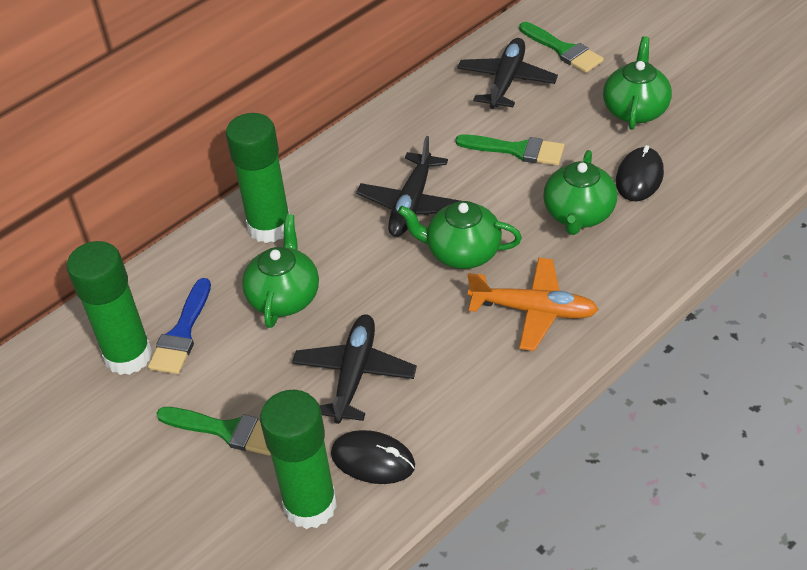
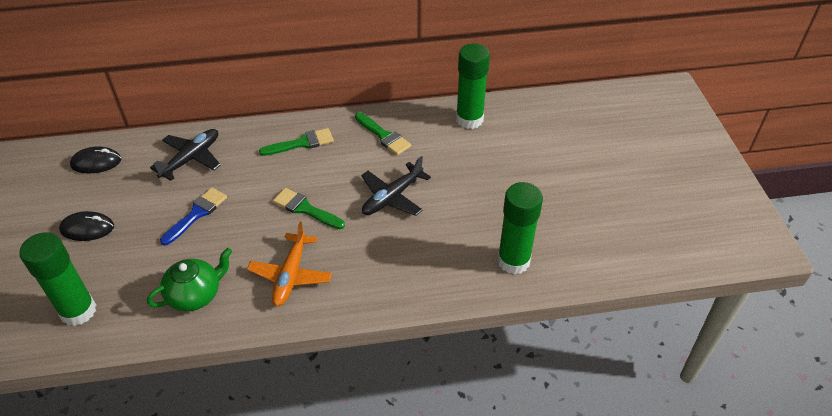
black plane: [292,314,417,424] [356,136,460,237] [457,38,558,109] = 3 -> [150,129,220,181] [361,156,431,216] = 2
green teapot: [242,214,319,328] [398,201,522,269] [543,150,617,235] [603,36,672,130] = 4 -> [147,248,232,311] = 1

